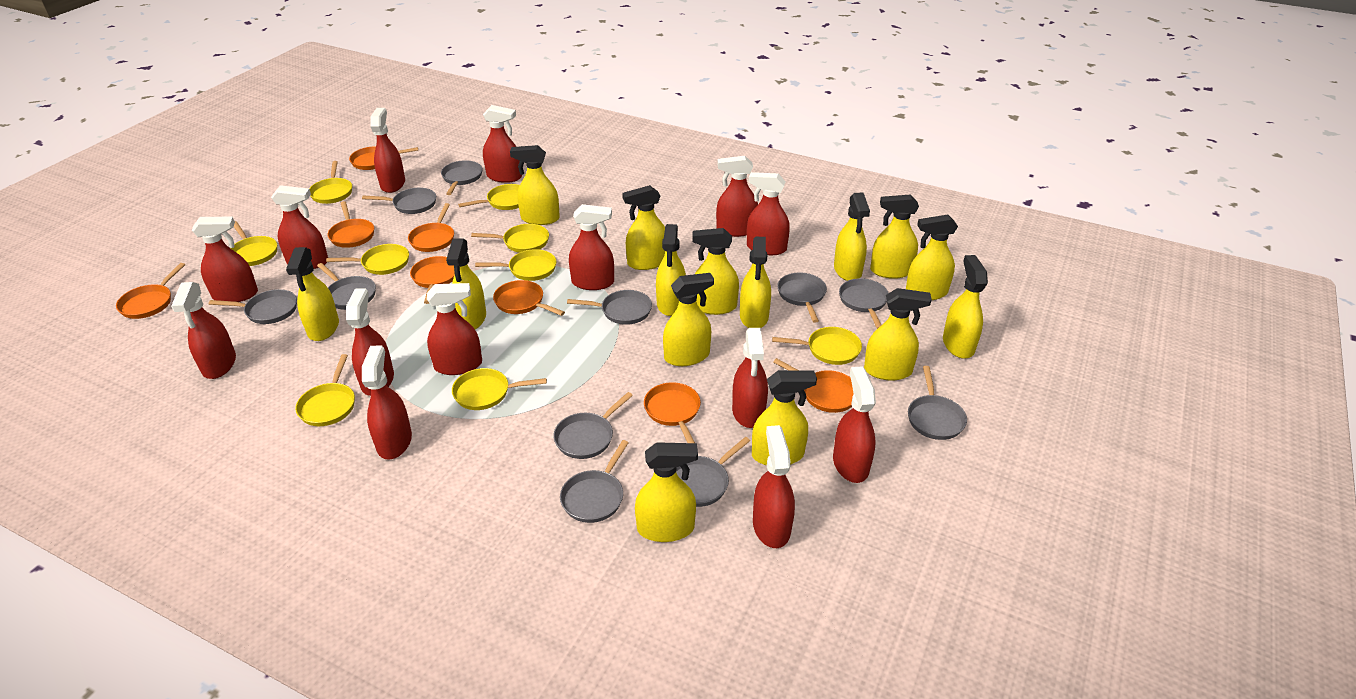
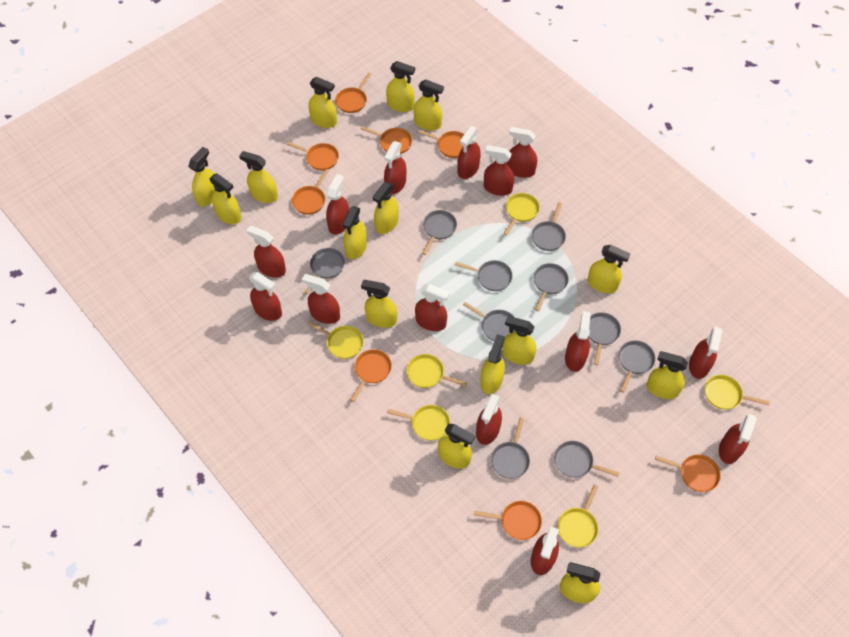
grey pan: [209,289,297,324] [317,263,376,310] [362,188,436,214] [441,160,483,195] [553,392,633,459] [560,440,629,523] [567,290,652,325] [676,437,750,507] [777,273,827,323] [839,278,889,329] [908,366,967,440] = 11 -> [304,248,345,294] [422,210,457,255] [455,260,513,291] [463,302,515,341] [491,418,530,479] [532,202,566,251] [533,263,569,311] [554,441,619,478] [588,312,621,365] [618,340,656,393] = 10
yellow pan: [231,221,277,266] [295,354,355,426] [309,161,352,204] [326,244,409,275] [452,368,547,410] [458,184,520,210] [471,224,549,253] [475,249,557,281] [772,327,862,365] = 9 -> [307,321,363,359] [387,405,450,440] [407,354,467,388] [503,193,540,236] [558,484,598,547] [705,375,770,409] = 6

